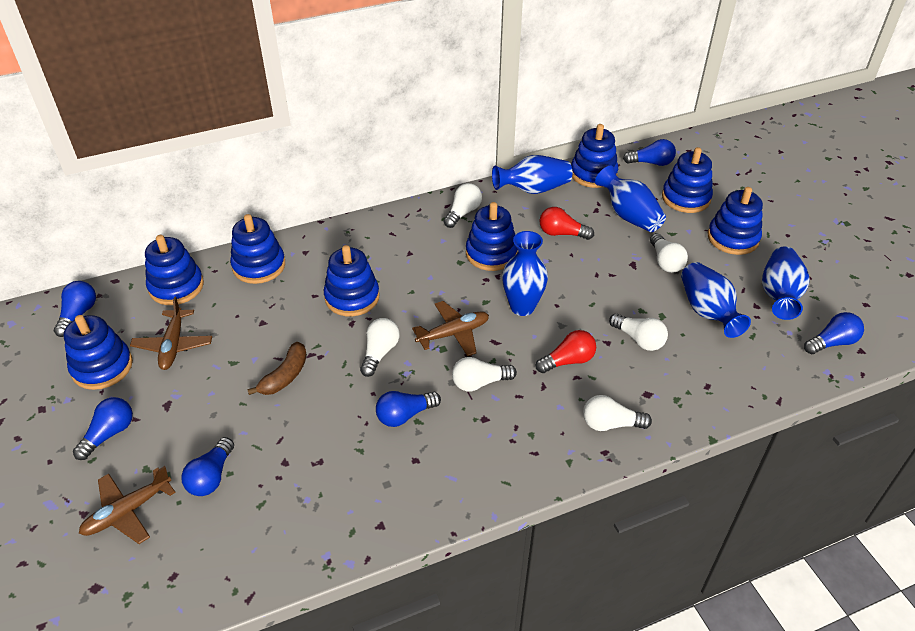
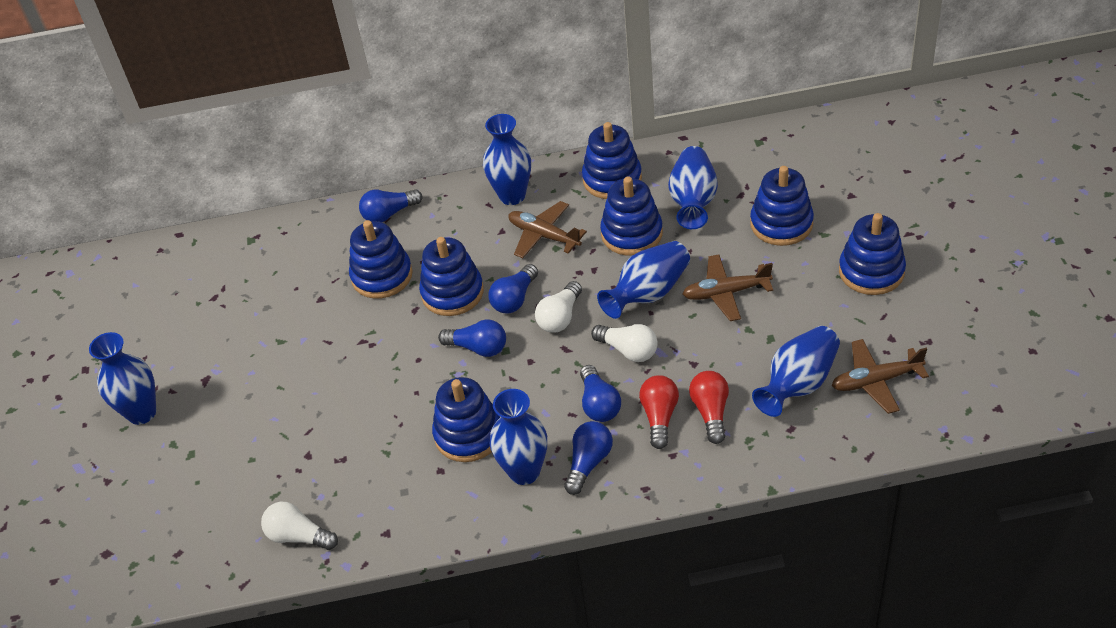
blue light bulb: [54,281,96,337] [73,397,133,460] [181,437,234,496] [376,391,441,427] [623,139,676,166] [804,312,864,354] = 6 -> [359,190,422,222] [438,319,506,357] [488,264,538,314] [564,421,613,495] [580,365,621,422] = 5
blue stacking toy: [64,315,133,390] [145,235,204,305] [230,214,285,284] [324,245,380,316] [466,202,518,271] [571,124,618,188] [662,147,713,213] [708,187,763,255] = 8 -> [349,220,413,299] [419,237,484,316] [432,377,500,462] [582,122,642,199] [600,177,663,256] [750,166,814,246] [839,213,906,295] = 7
blue vase: [492,155,572,194] [502,231,548,316] [595,165,666,232] [681,262,751,338] [762,247,810,320] = 5 -> [89,332,156,425] [483,114,531,205] [490,389,547,485] [597,241,690,319] [668,146,718,229] [752,326,840,417] = 6
brown banana: [247,342,307,395] = 1 -> none = 0
white light bulb: [360,318,400,377] [444,183,482,228] [452,357,517,391] [583,395,652,431] [609,313,668,351] [650,233,688,273] = 6 -> [261,502,338,550] [535,281,582,333] [591,324,658,362] = 3

